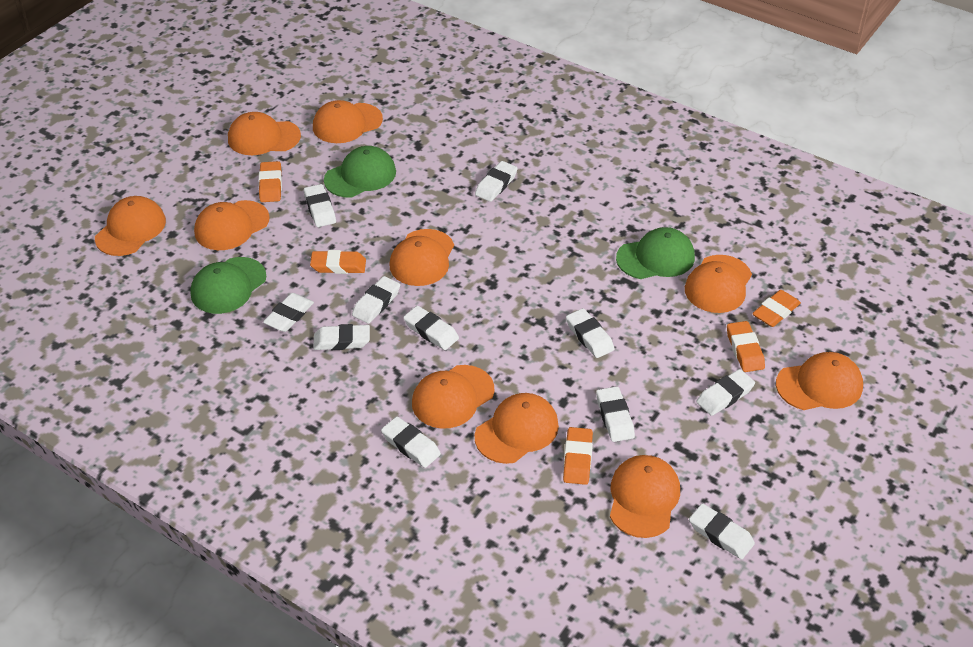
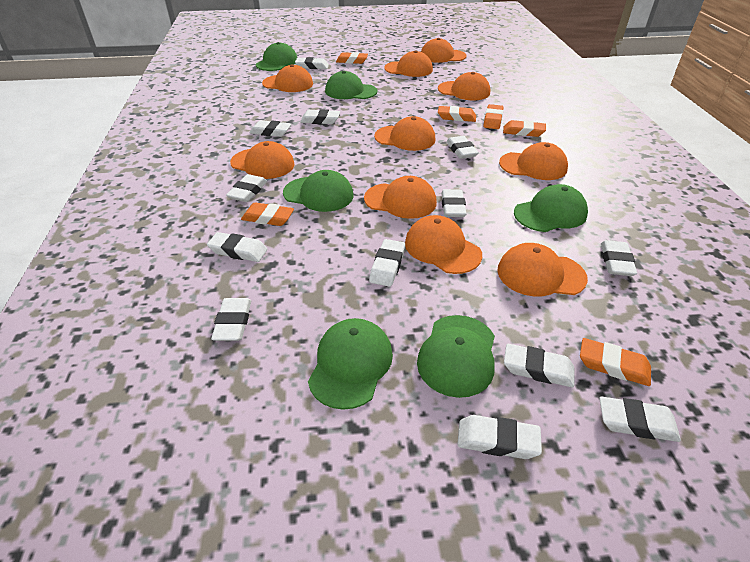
green cap: [190,257,266,314] [324,146,396,197] [616,227,695,279] = 3 -> [256,42,297,71] [283,170,354,212] [308,318,393,410] [325,71,377,99] [417,315,495,398] [514,184,588,232] = 6
orange eraser: [259,161,282,202] [310,250,366,274] [563,427,593,485] [727,321,765,372] [752,290,801,327] = 5 -> [241,202,294,226] [336,52,368,64] [438,106,476,122] [483,104,503,129] [503,120,546,137] [580,338,651,386] = 6
white eraser: [263,293,314,332] [304,184,336,227] [313,324,370,350] [352,276,400,324] [381,416,441,468] [403,306,459,350] [475,161,518,202] [566,308,614,358] [596,386,635,442] [689,504,755,559] [696,369,755,416] = 11 -> [207,232,267,262] [211,298,251,341] [226,174,267,202] [250,120,291,137] [295,57,329,69] [300,109,340,124] [369,239,405,287] [441,189,467,217] [446,136,479,159] [457,415,542,459] [504,344,574,387] [599,397,681,442] [601,240,637,276] = 13

